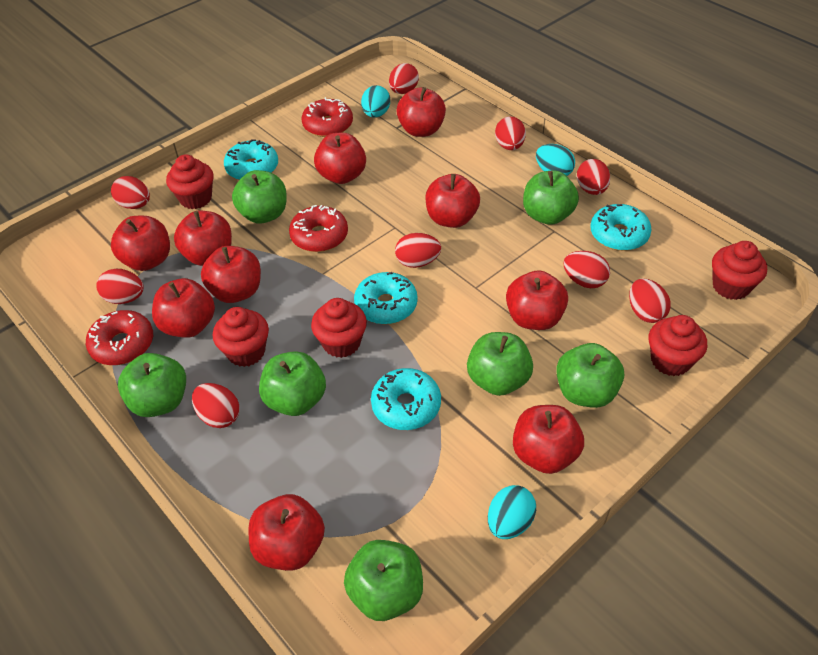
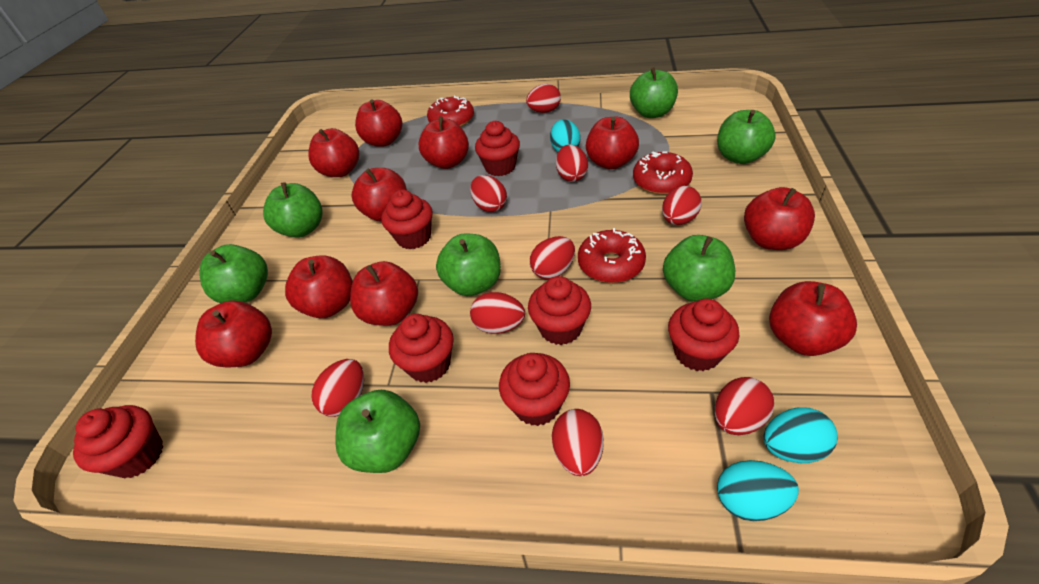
red cupcake: [166,154,214,209] [213,307,269,367] [311,298,367,358] [649,315,707,376] [712,241,767,300] = 5 -> [73,405,163,478] [381,189,433,249] [389,314,454,383] [475,121,520,176] [499,353,570,426] [528,276,591,345] [668,299,739,371] = 7
turquoise donut: [224,139,278,180] [354,272,418,324] [371,368,441,430] [590,204,652,251] = 4 -> none = 0

